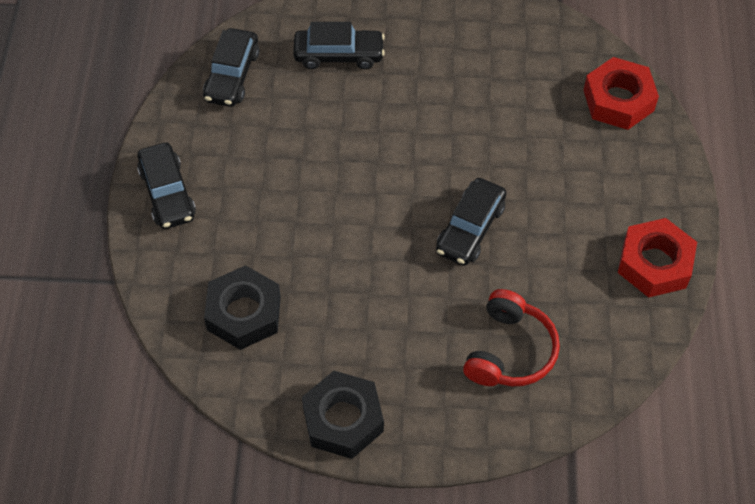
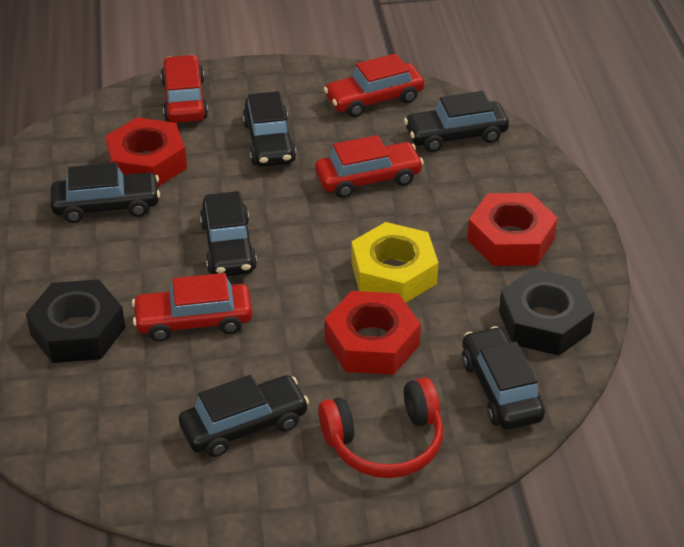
black car: [137,143,196,229] [203,28,259,107] [293,22,385,69] [436,178,506,266] = 4 -> [51,163,160,223] [179,375,309,457] [200,191,257,276] [242,91,296,167] [404,91,509,152] [462,326,545,429] = 6
red car: none = 0 -> [132,273,252,341] [161,55,208,123] [315,135,424,198] [324,54,424,117] = 4
red nut: [584,57,659,130] [618,218,697,298] = 2 -> [105,117,187,187] [325,291,421,375] [467,193,558,266] = 3
yellow nut: none = 0 -> [351,222,438,303] = 1

